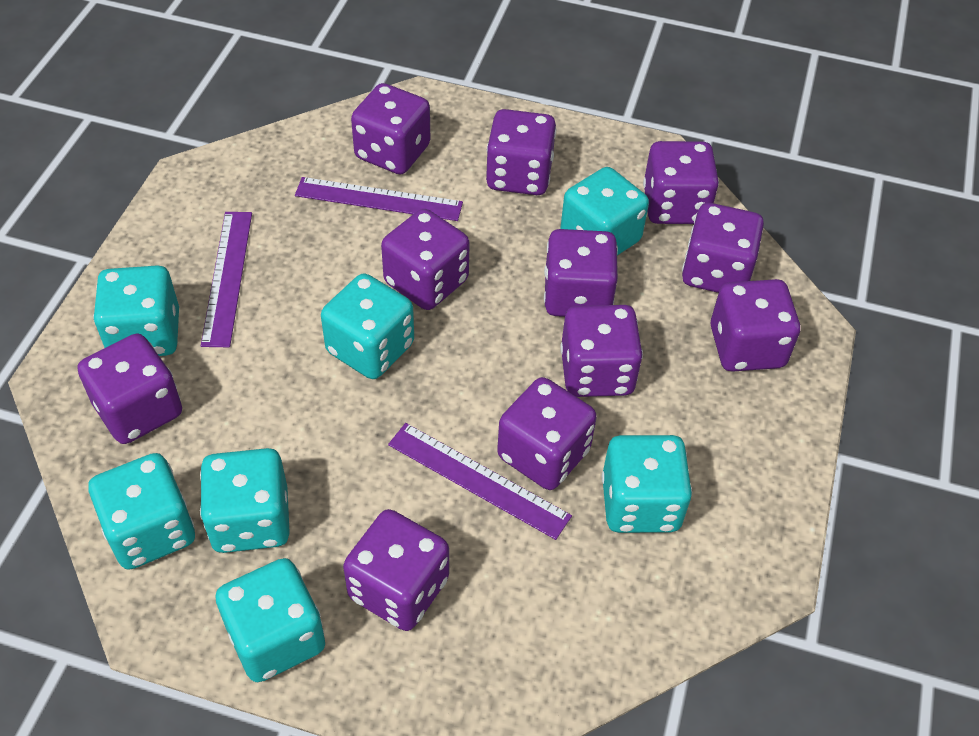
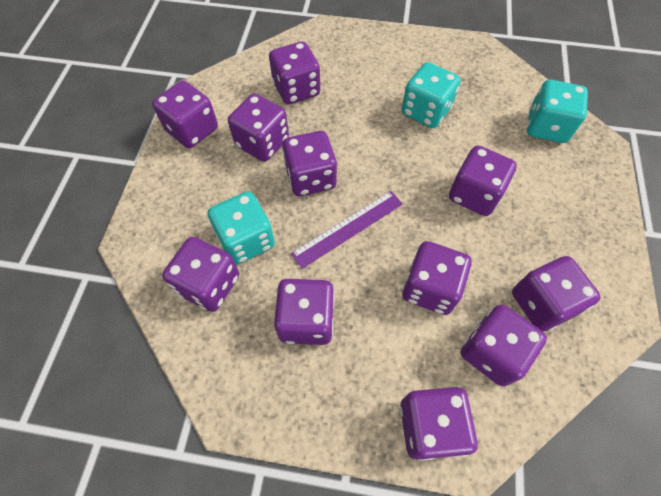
purple ruler: [201,212,252,347] [295,177,463,221] [388,423,572,540] = 3 -> [291,191,403,269] = 1
turquoise dice: [89,453,195,570] [93,265,179,356] [200,448,290,553] [215,558,325,682] [321,274,414,379] [561,167,649,256] [602,435,692,533] = 7 -> [208,192,275,265] [402,62,461,128] [527,80,588,143] = 3

